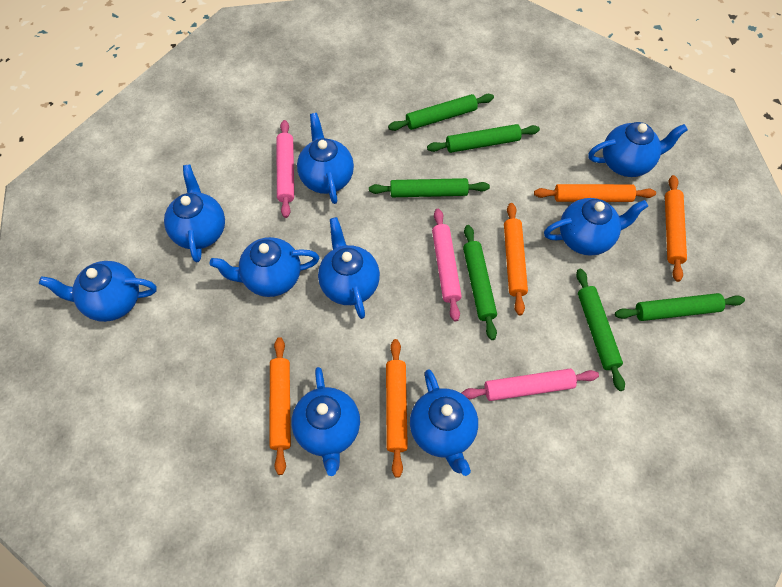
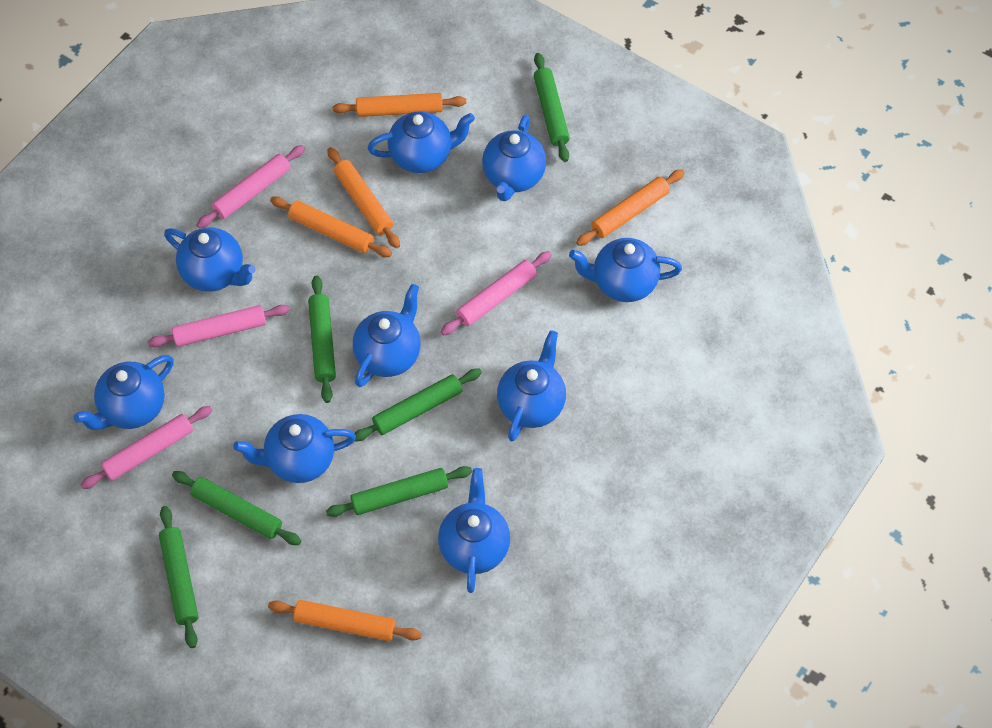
pink rolling pin: [276,120,294,218] [432,209,462,321] [461,369,599,401] = 3 -> [81,406,212,489] [148,305,290,347] [196,145,305,228] [441,251,551,335] = 4

